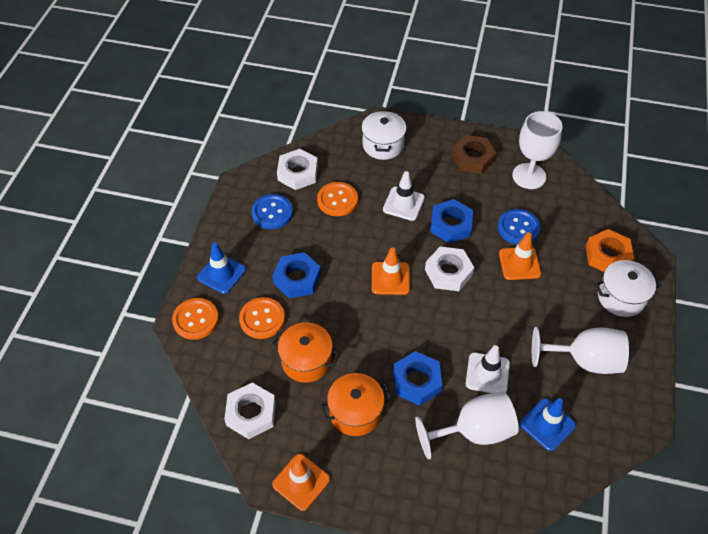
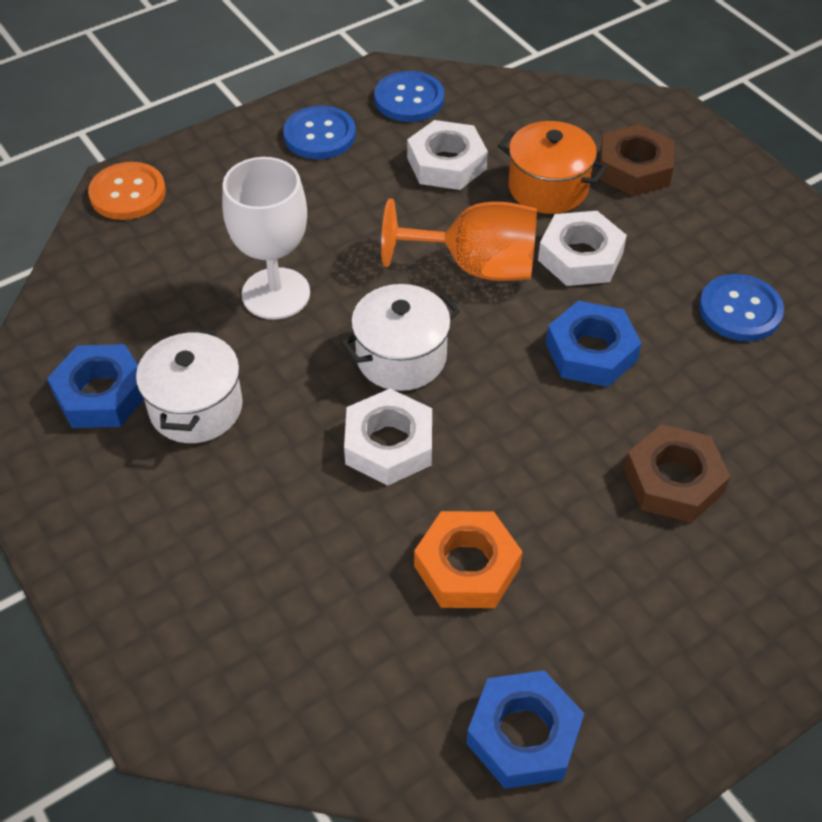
blue button: [251,194,293,229] [498,209,540,245] = 2 -> [283,106,356,159] [374,71,444,122] [699,274,784,341] = 3
blue traffic cone: [197,243,246,294] [520,398,576,451] = 2 -> none = 0
brown nut: [452,135,496,174] = 1 -> [599,124,674,196] [624,424,730,523] = 2
orange button: [172,298,219,340] [239,297,285,339] [317,182,358,216] = 3 -> [88,162,166,220] = 1
orange goblet: none = 0 -> [381,198,537,281] = 1
orange pot: [271,322,340,383] [319,373,392,436] = 2 -> [498,121,607,214] = 1
orange traffic cone: [272,454,330,511] [372,247,410,295] [499,232,541,280] = 3 -> none = 0
white goblet: [415,392,519,460] [512,111,562,189] [532,327,629,374] = 3 -> [222,157,310,320] = 1
white traffic cone: [383,171,425,221] [466,345,510,393] = 2 -> none = 0

